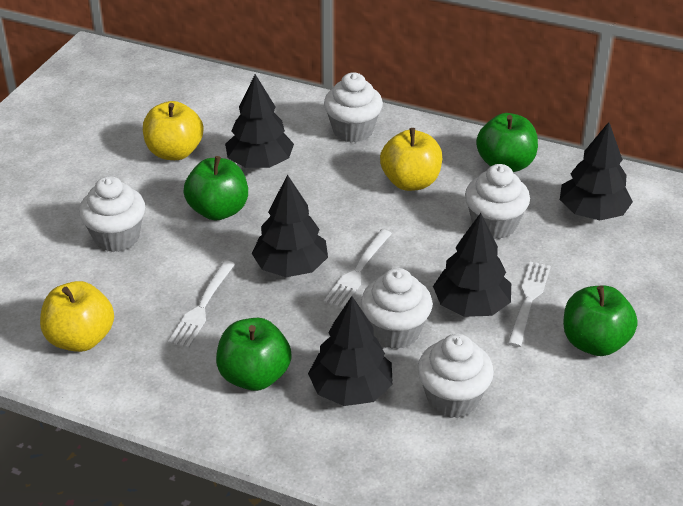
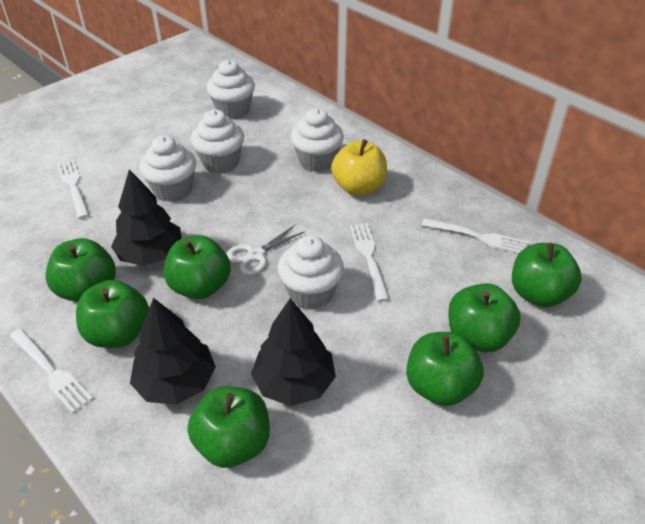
black tree: [225,74,294,168] [252,175,328,277] [308,296,393,406] [433,213,511,317] [560,122,633,220] = 5 -> [111,169,182,266] [130,298,216,405] [251,298,336,406] = 3
green apple: [184,156,248,221] [216,318,292,391] [476,113,538,172] [563,286,638,356] = 4 -> [45,238,116,302] [76,280,149,348] [164,235,231,299] [187,386,270,468] [406,332,484,406] [448,283,521,352] [512,243,582,307] = 7
white fork: [168,260,235,348] [324,229,392,309] [508,262,551,347] = 3 -> [10,329,93,413] [57,160,89,219] [350,223,389,302] [422,218,529,254] = 4
white scissors: none = 0 -> [227,224,306,275] = 1
yellow apple: [40,281,114,352] [143,101,203,160] [380,128,442,191] = 3 -> [331,139,387,196] = 1

